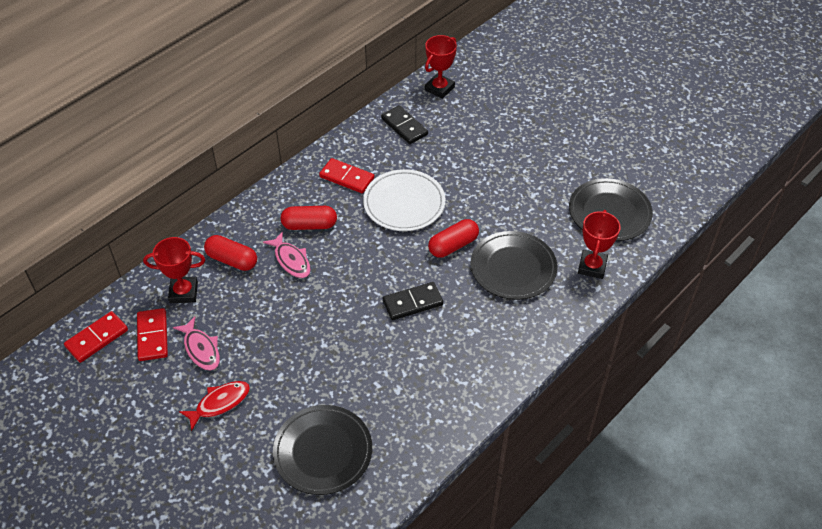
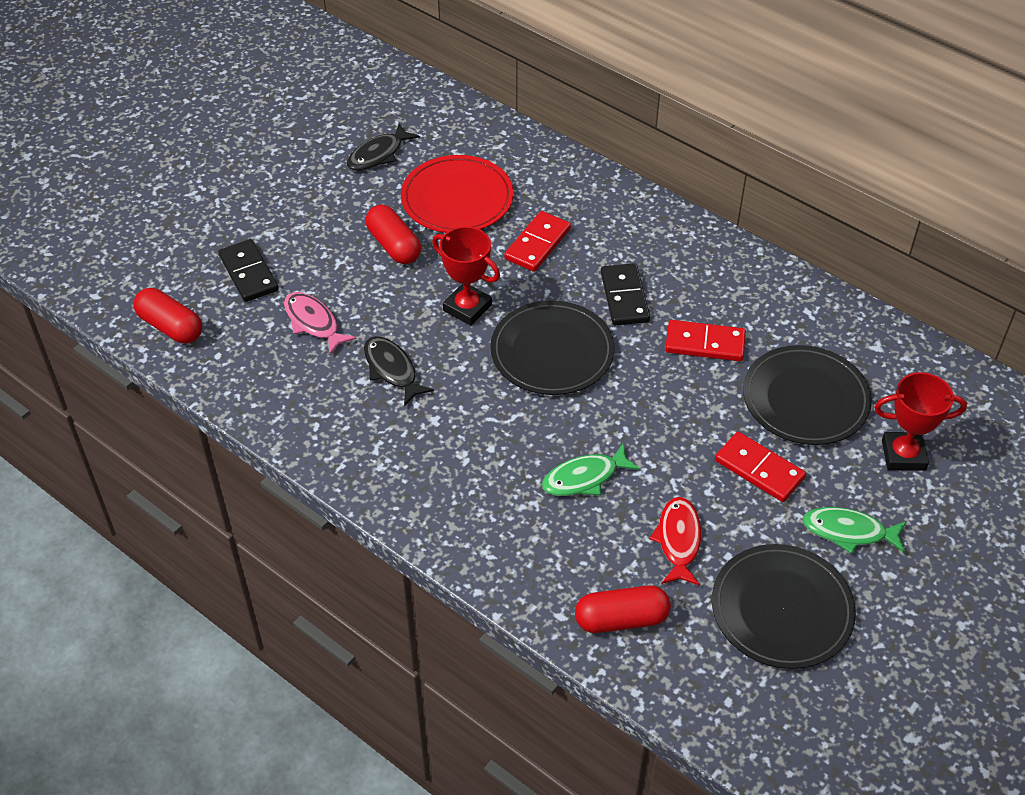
black fish: none = 0 -> [347,123,420,171] [364,336,434,406] = 2
green fish: none = 0 -> [542,443,640,496] [802,507,906,554] = 2
pink fish: [173,317,220,371] [263,232,311,278] = 2 -> [284,292,357,355] = 1
red plate: none = 0 -> [401,155,514,233] = 1
red trophy: [143,237,205,303] [425,35,457,99] [578,210,621,279] = 3 -> [432,226,500,326] [874,372,967,471] = 2
white plate: [363,169,445,231] = 1 -> none = 0

